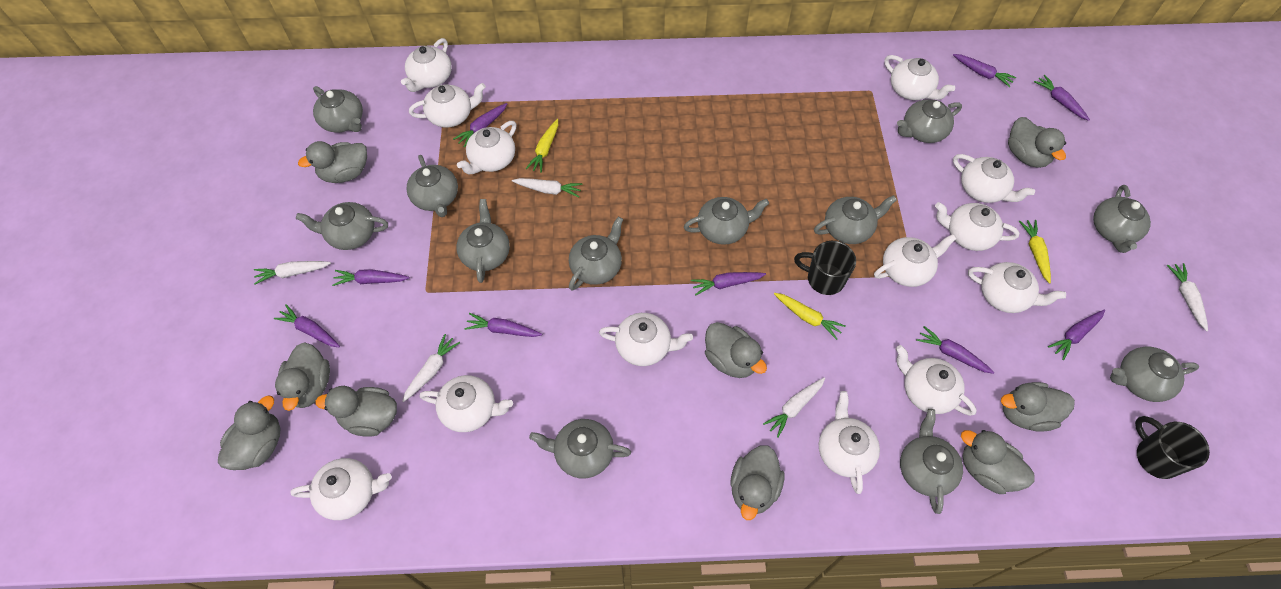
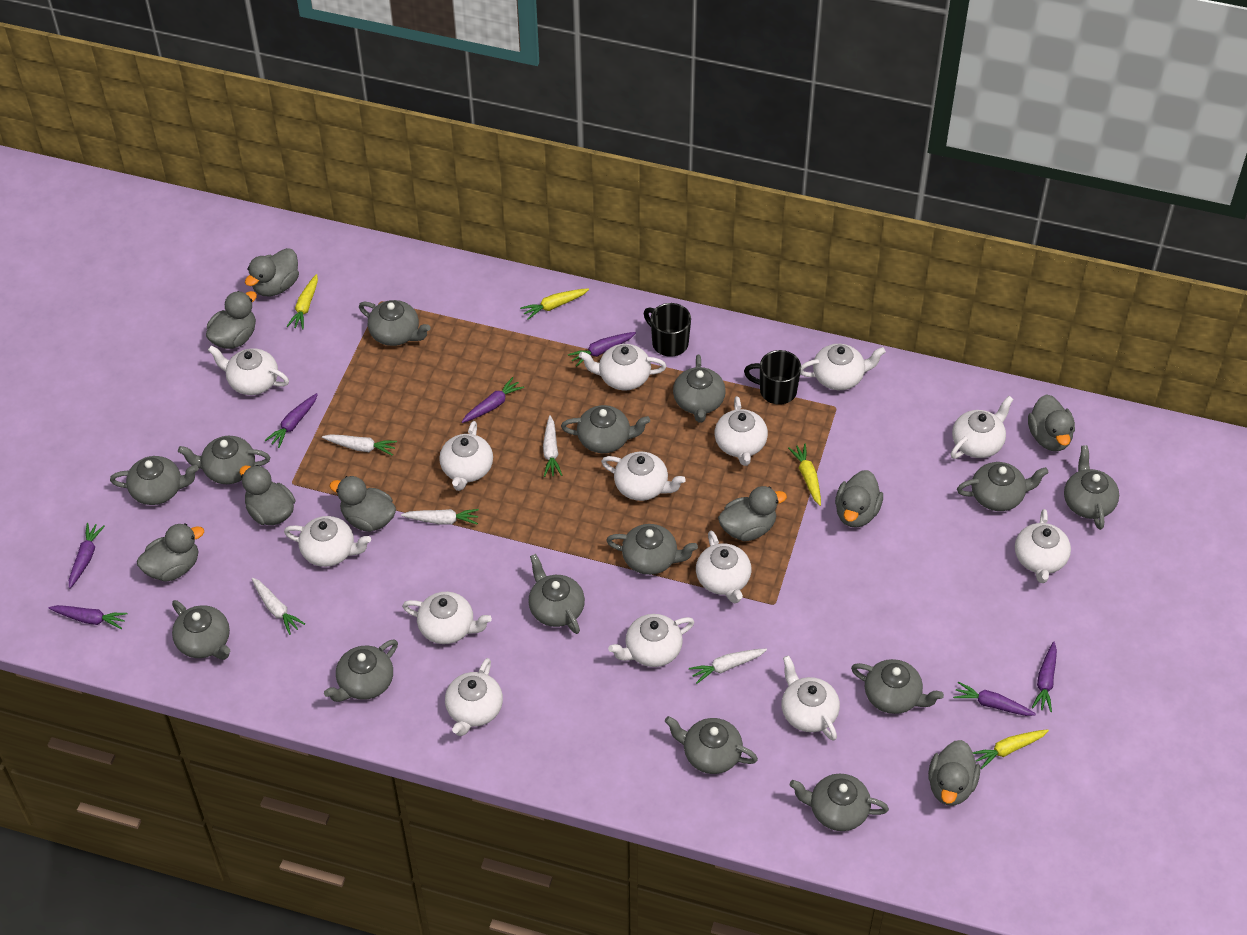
grey teapot: [296,202,388,250] [313,86,363,133] [406,155,458,217] [456,199,510,283] [529,419,631,478] [569,217,623,291] [684,197,769,245] [814,195,897,244] [897,99,962,143] [900,409,963,514] [1093,185,1151,253] [1110,347,1199,402] = 12 -> [110,456,199,505] [172,600,230,660] [178,436,270,484] [324,639,398,702] [359,300,431,346] [528,554,585,634] [561,405,650,453] [606,524,698,575] [665,716,758,774] [673,355,726,422] [790,774,889,831] [851,659,944,714] [957,462,1049,511] [1064,445,1119,530] = 14
purple carrot: [274,304,340,347] [332,269,409,286] [453,103,507,148] [464,313,542,337] [691,272,766,296] [916,326,995,374] [953,54,1016,87] [1034,75,1090,121] [1048,310,1105,360] = 9 -> [49,605,127,629] [69,523,105,589] [265,393,318,448] [462,377,524,423] [568,332,636,367] [953,682,1036,716] [1032,641,1057,712] = 7
white teapot: [290,458,392,520] [401,38,452,92] [409,83,486,128] [419,375,513,432] [457,121,517,175] [599,313,693,366] [819,391,880,494] [874,234,956,287] [885,55,955,100] [896,345,976,416] [935,202,1020,251] [953,154,1035,203] [968,262,1066,313] = 13 -> [208,345,289,395] [284,516,371,567] [402,592,492,644] [439,421,493,491] [445,658,503,736] [579,344,667,391] [601,452,686,501] [608,614,694,667] [696,531,751,603] [715,396,768,466] [782,655,840,741] [800,344,886,390] [950,396,1013,459] [1015,509,1071,583] = 14
yellow carrot: [526,119,558,173] [774,293,846,340] [1019,220,1051,284] = 3 -> [287,274,318,330] [520,288,589,320] [788,444,821,506] [973,729,1049,769] = 4

